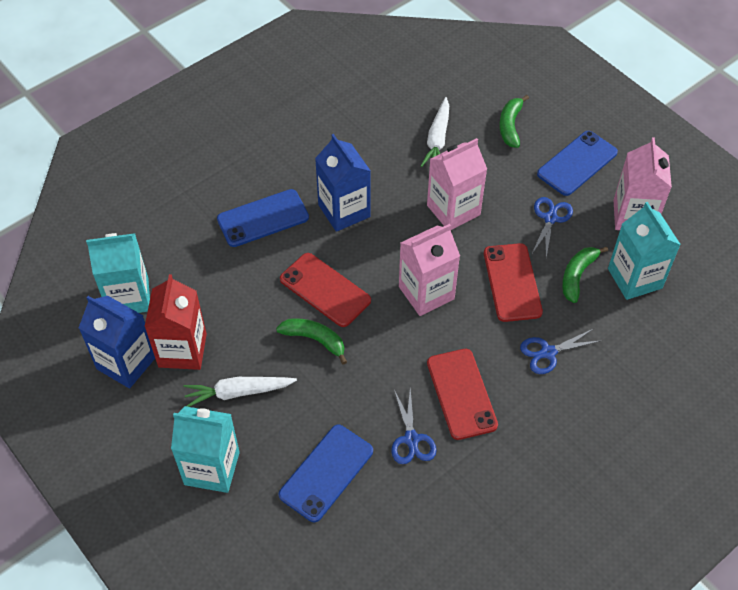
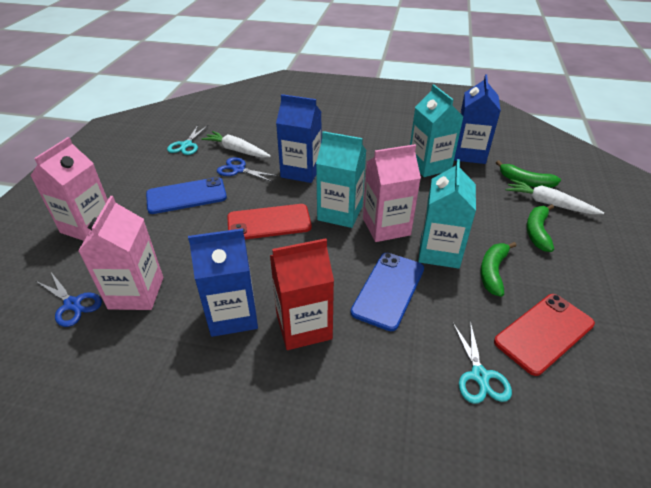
blue carton: [79,296,155,389] [315,134,371,232] = 2 -> [188,228,258,337] [276,94,322,183] [454,74,501,164] = 3
blue phone: [217,189,309,247] [279,425,373,522] [537,131,618,196] = 3 -> [146,177,227,214] [351,253,424,331] = 2
blue scissors: [391,388,437,464] [520,329,602,374] [531,197,573,258] = 3 -> [36,272,102,327] [217,157,278,182] = 2
red phone: [280,253,371,327] [427,349,498,440] [484,243,543,322] = 3 -> [227,204,312,239] [494,294,595,376] = 2
turquoise scissors: none = 0 -> [167,125,208,155] [453,321,512,404] = 2

